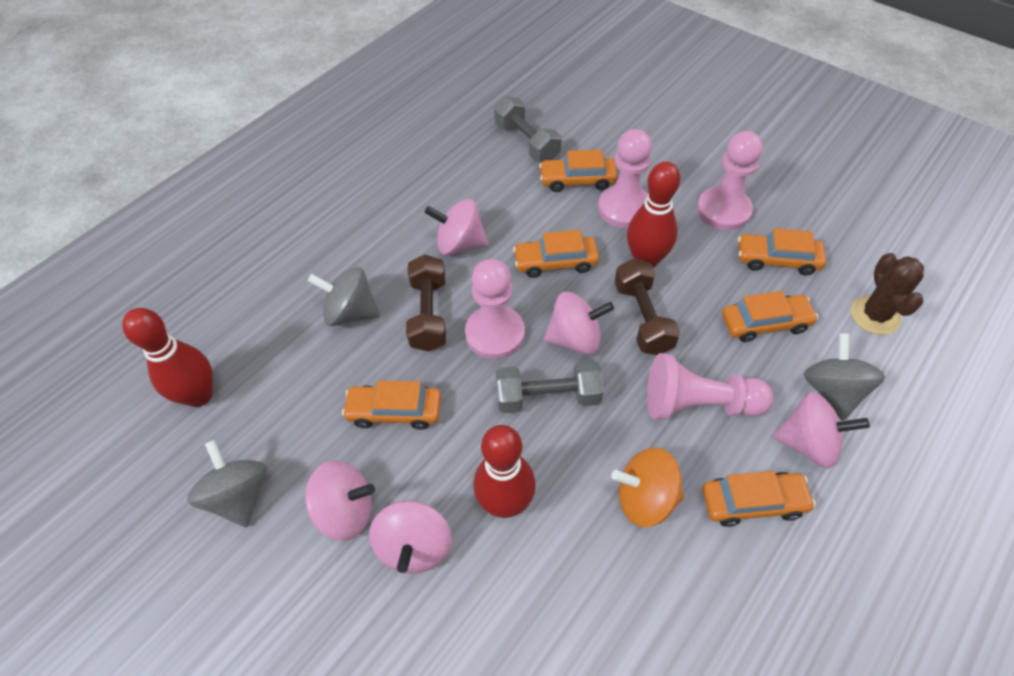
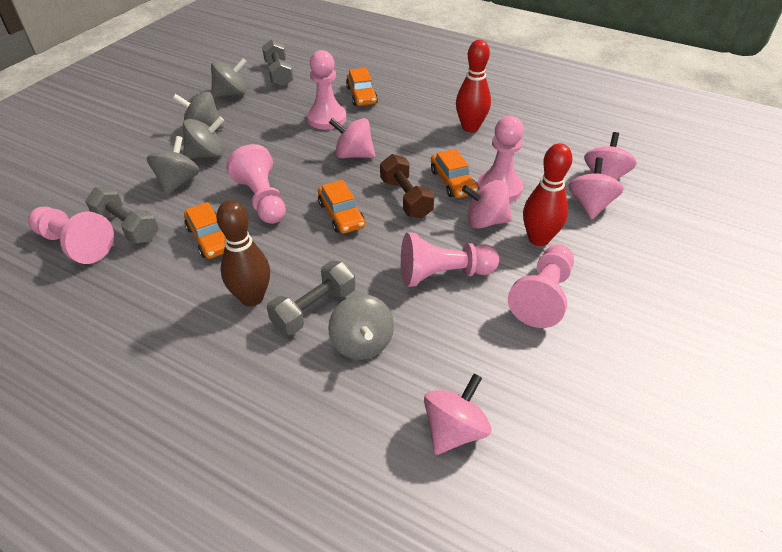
brown bowling pin: none = 0 -> [216,200,270,307] = 1
brown cactus: [851,253,924,335] = 1 -> none = 0
brown dumbbell: [406,255,446,351] [615,259,680,355] = 2 -> [380,154,435,219] = 1
grey dumbbell: [494,96,561,162] [496,360,603,413] = 2 -> [85,187,159,244] [262,39,293,87] [267,261,356,335] = 3
grey spinning top: [187,440,266,527] [308,267,380,326] [804,333,885,421] = 3 -> [147,136,199,195] [173,92,224,129] [183,117,224,159] [211,58,247,98] [328,294,394,360] = 5
orange car: [342,381,441,430] [513,230,599,278] [539,150,617,192] [702,471,816,527] [722,291,818,342] [738,228,826,275] = 6 -> [184,202,225,259] [318,180,365,234] [346,68,378,106] [431,149,478,198] = 4
orange spinning top: [611,448,684,527] = 1 -> none = 0
pink pawn: [465,259,525,359] [598,129,652,228] [647,353,774,420] [697,131,763,231] = 4 -> [28,207,114,264] [226,144,286,224] [307,50,346,130] [401,233,499,287] [477,116,524,202] [508,244,574,328] = 6
red bowling pin: [122,308,213,407] [473,425,536,518] [627,161,680,268] = 3 -> [456,40,491,132] [523,143,572,246] = 2

